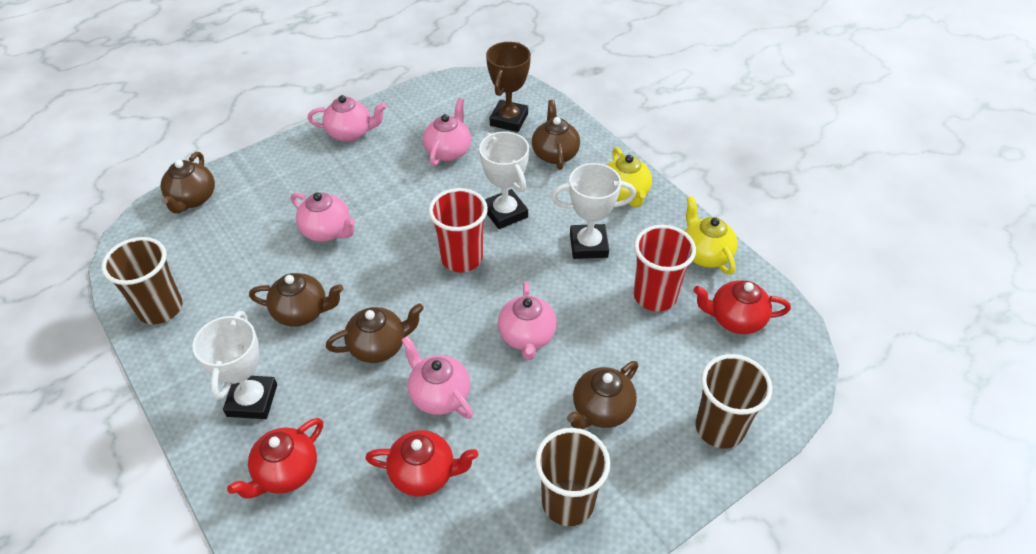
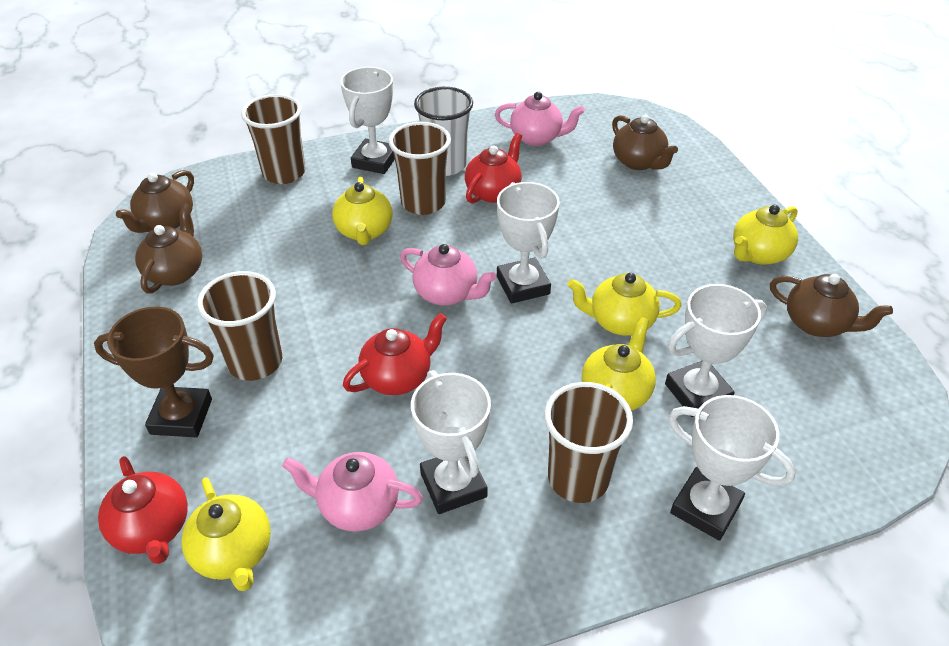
brown cup: [101,237,183,325] [535,428,610,526] [695,354,772,449] = 3 -> [197,271,282,381] [241,94,305,184] [388,122,451,215] [544,382,633,503] = 4
brown teapot: [161,152,215,213] [249,273,344,327] [326,303,424,363] [532,100,580,170] [567,361,638,429] = 5 -> [116,170,194,233] [135,203,202,294] [612,115,678,170] [770,274,893,337] = 4
pink teapot: [291,192,356,242] [307,95,386,142] [402,336,473,419] [423,98,471,166] [498,281,557,360] = 5 -> [282,452,423,532] [400,244,496,305] [495,92,585,146] = 3
red cup: [428,188,488,272] [633,225,696,311] = 2 -> none = 0
white cup: none = 0 -> [414,87,473,176] = 1
white trophy: [193,311,277,419] [479,131,529,229] [551,163,636,259] = 3 -> [340,67,395,174] [411,370,491,514] [497,182,560,304] [665,284,767,417] [669,395,796,541] = 5
yellow teapot: [607,147,652,208] [685,196,737,275] = 2 -> [181,477,271,591] [332,177,393,245] [568,273,681,336] [582,317,656,411] [733,205,798,265] = 5

